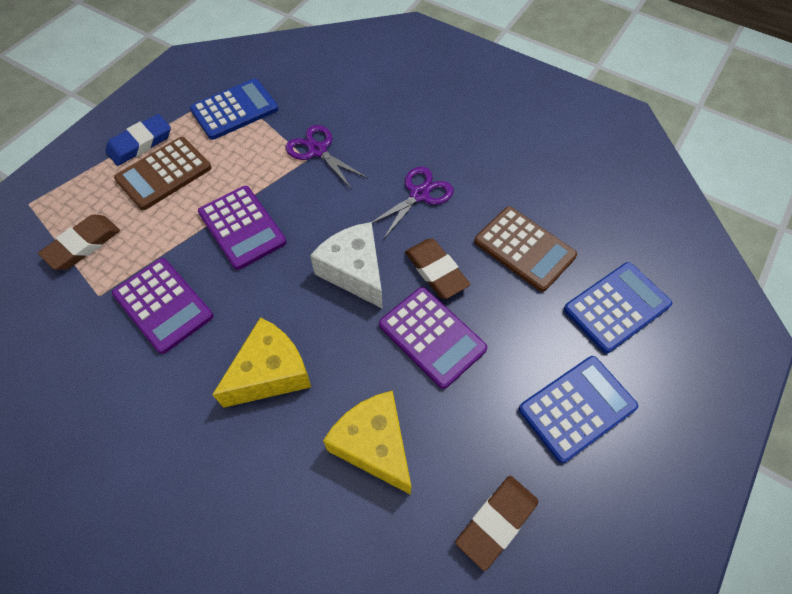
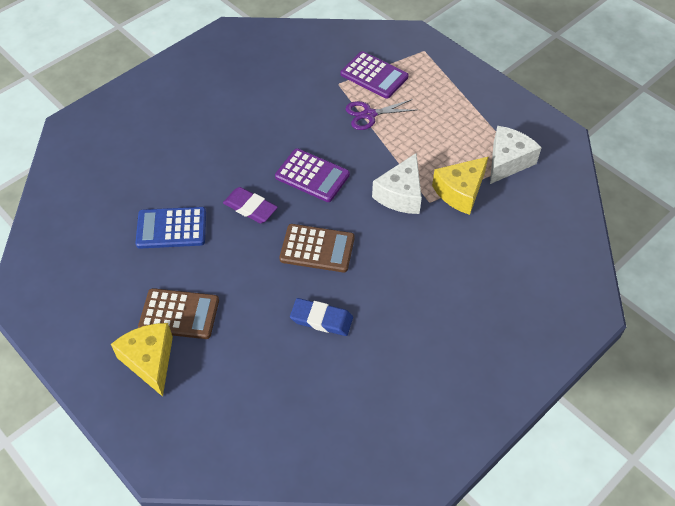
blue calculator: [190,79,278,140] [519,356,638,463] [564,262,672,353] = 3 -> [136,207,206,249] = 1
brown eraser: [38,214,120,270] [405,239,471,299] [455,476,538,571] = 3 -> none = 0
purple calculator: [112,258,213,354] [198,186,287,270] [379,287,487,389] = 3 -> [275,148,350,202] [341,51,409,99] = 2
purple eraser: none = 0 -> [223,187,278,223] = 1
purple scissors: [286,125,367,190] [372,167,454,240] = 2 -> [346,99,416,130] = 1
white cheese: [310,222,383,309] = 1 -> [372,153,422,214] [490,126,542,184] = 2

